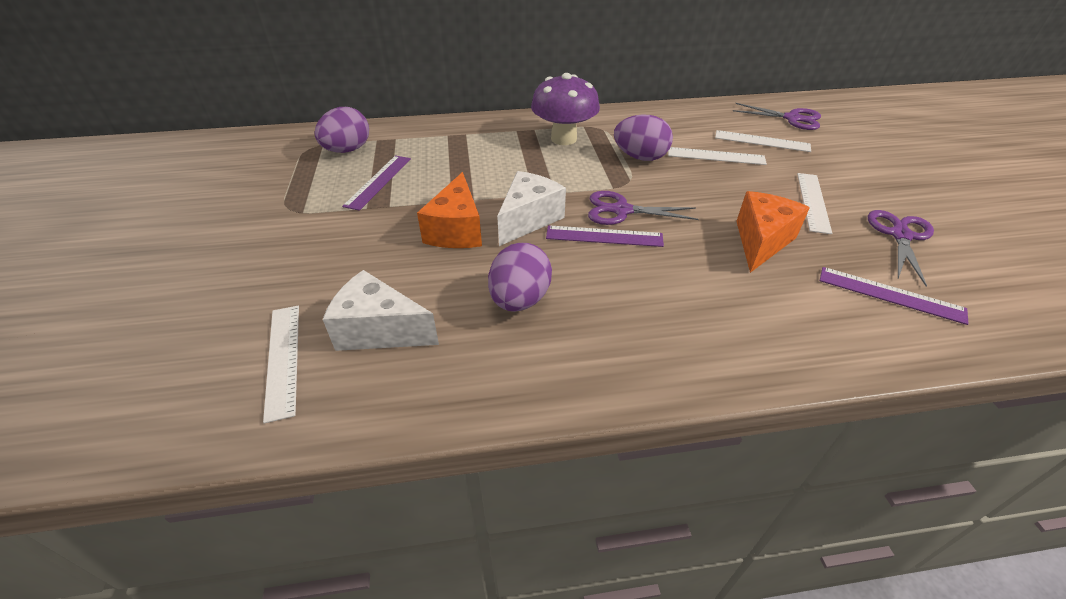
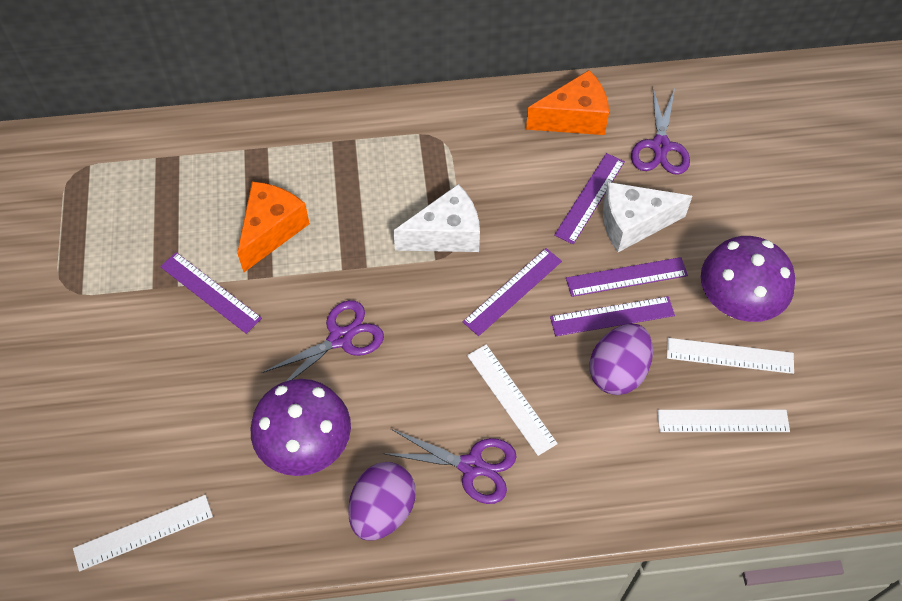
purple egg: [315,107,369,153] [488,243,552,312] [614,115,673,161] = 3 -> [348,462,416,541] [589,323,653,395] = 2
purple mushroom: [531,73,600,145] = 1 -> [251,379,351,476] [701,236,795,322] = 2
purple ruler: [342,156,411,211] [546,225,664,247] [820,267,969,325] = 3 -> [160,252,262,334] [463,248,562,336] [550,296,675,336] [554,153,625,244] [566,257,688,297] = 5

